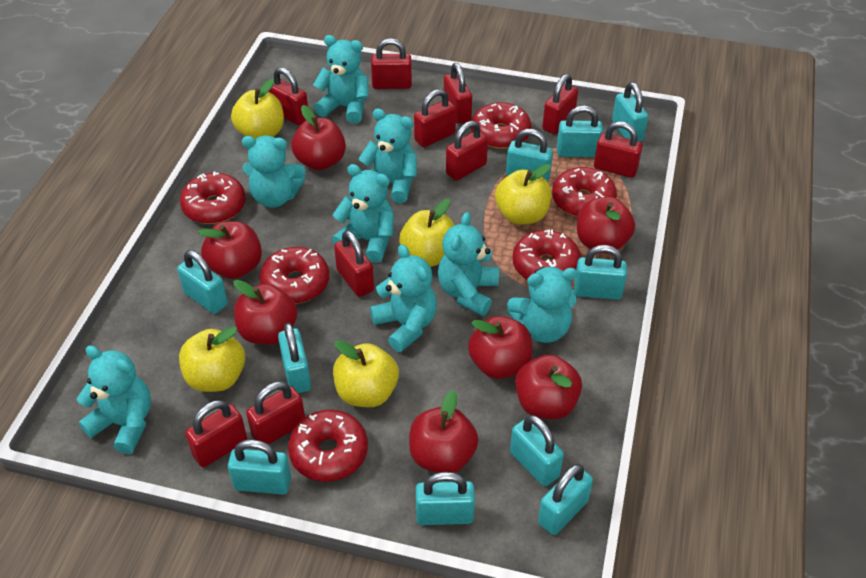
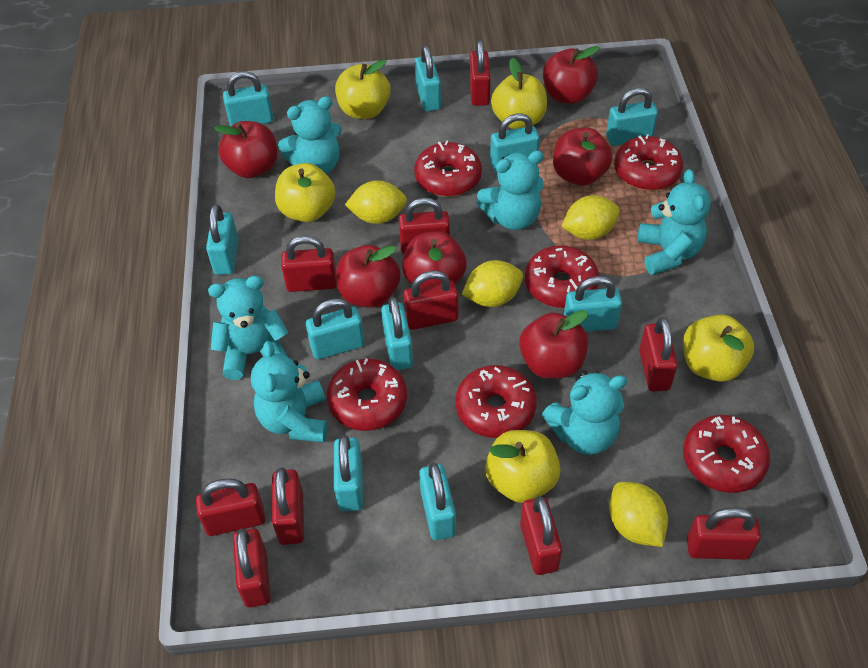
red apple: [198,221,262,279] [233,280,297,345] [291,105,346,170] [409,390,478,473] [468,316,532,379] [515,355,582,419] [577,197,635,253] = 7 -> [214,121,277,178] [336,245,400,308] [402,231,467,286] [519,310,588,379] [543,46,600,104] [553,128,613,186] = 6
turquoise teddy bear: [77,345,151,454] [242,136,305,208] [313,35,369,124] [332,164,394,263] [358,108,417,203] [370,244,437,352] [438,212,499,316] [507,267,578,343] = 8 -> [208,275,289,380] [251,341,328,442] [278,96,342,174] [476,150,544,230] [542,371,627,455] [637,169,711,275] = 6
yellow lemon: none = 0 -> [345,180,407,224] [462,260,523,307] [561,195,620,240] [609,482,668,547] = 4

